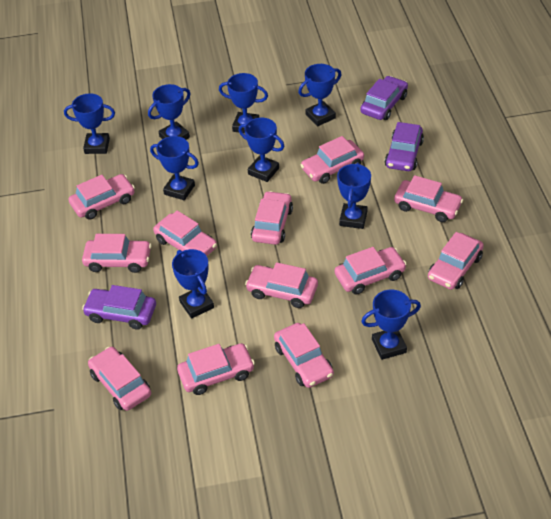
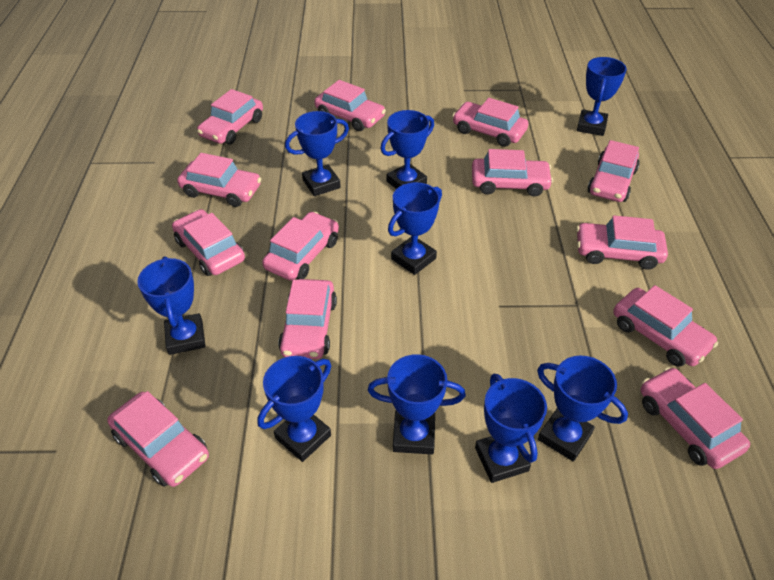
pink car: [69,174,135,220] [82,234,151,273] [88,347,151,411] [153,210,217,256] [177,343,255,395] [245,262,318,308] [251,191,293,245] [274,323,334,388] [300,136,364,184] [335,247,406,295] [394,175,463,222] [428,232,484,290] = 12 -> [107,391,209,487] [172,209,245,276] [177,153,261,207] [197,89,263,145] [262,212,339,281] [278,279,337,359] [314,80,386,131] [452,98,529,147] [472,149,553,197] [576,215,668,270] [587,140,640,202] [613,285,718,367] [641,367,750,469] = 13
purple car: [82,285,156,330] [360,76,408,120] [385,122,424,171] = 3 -> none = 0

